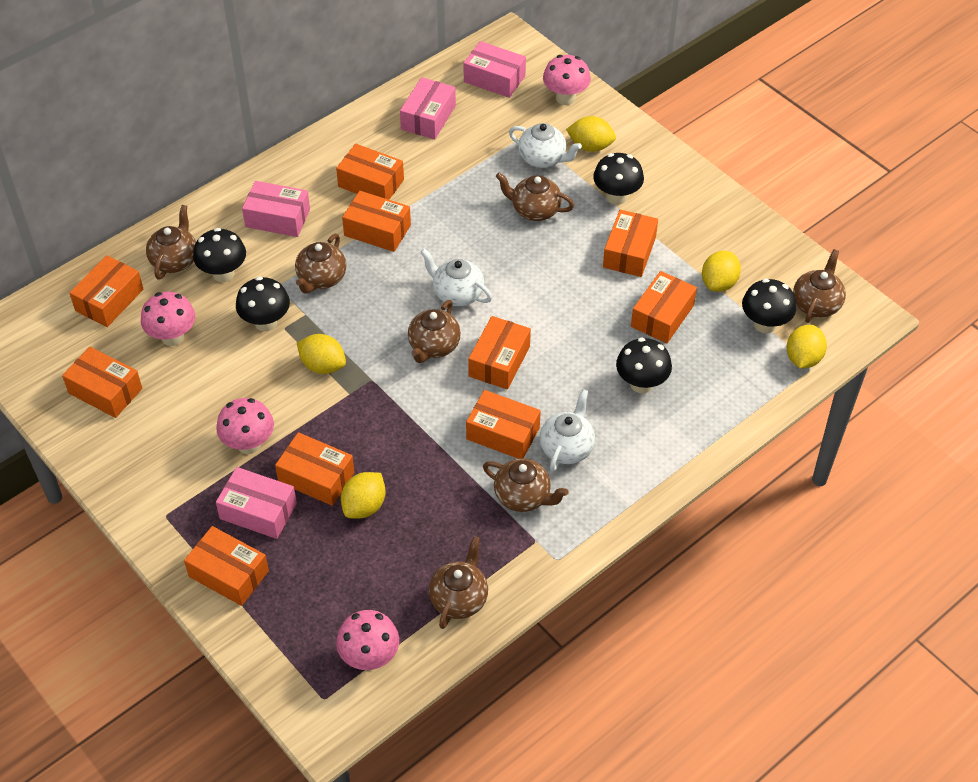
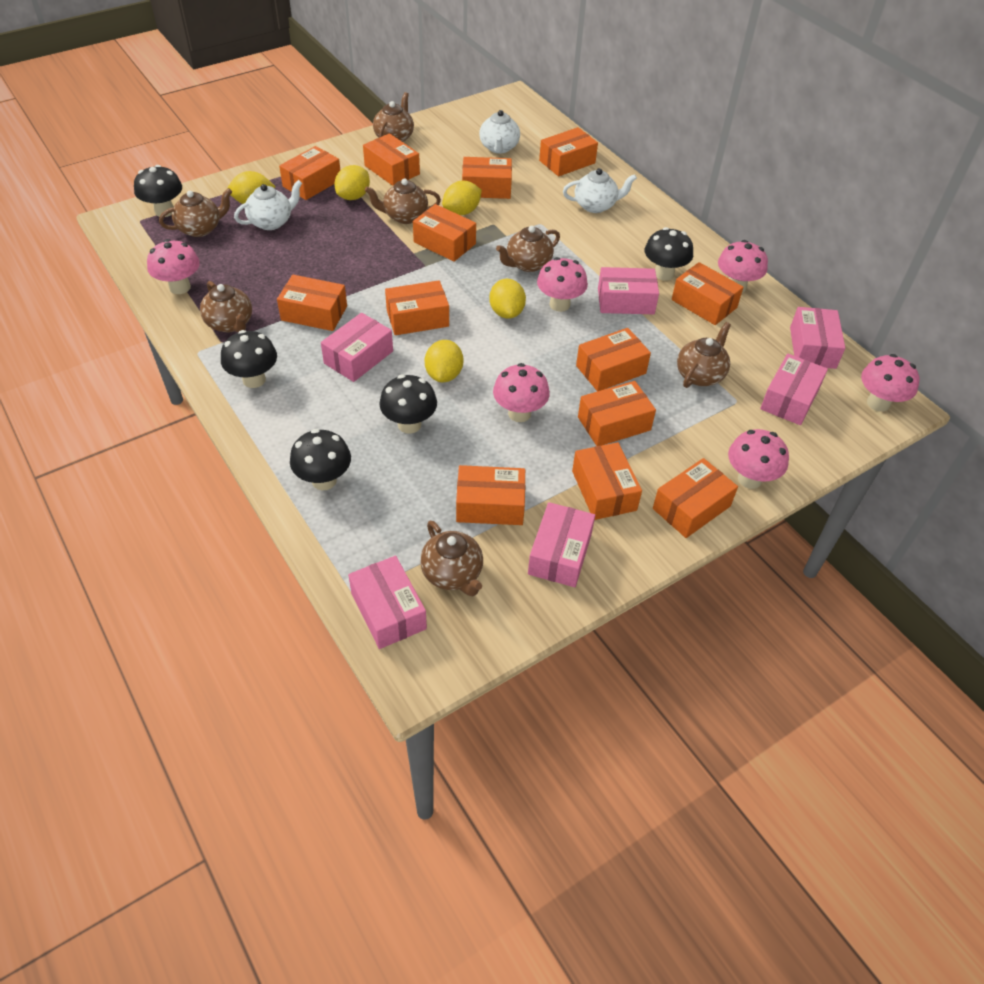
orange box: [62,347,142,418] [69,255,143,327] [184,526,269,606] [275,432,354,506] [336,144,404,200] [342,191,411,252] [466,390,541,459] [468,316,531,389] [603,210,658,277] [631,271,697,343] = 10 -> [277,275,347,331] [279,146,340,200] [363,133,420,186] [385,280,449,335] [413,204,476,262] [456,465,525,525] [462,157,512,199] [539,127,598,177] [572,442,642,520] [576,328,651,391] [578,381,656,446] [653,458,738,538] [672,262,743,325] = 13
pink box: [216,467,297,539] [242,181,310,237] [400,77,456,139] [464,41,526,98] = 4 -> [321,313,393,382] [348,556,427,649] [528,502,595,587] [598,267,659,314] [760,354,828,425] [790,307,845,369] = 6
pink mushroom: [141,292,195,346] [216,398,274,454] [336,610,399,670] [543,55,591,105] = 4 -> [147,239,200,294] [493,363,550,422] [537,257,588,312] [718,240,768,293] [728,429,789,489] [861,354,920,412] = 6

